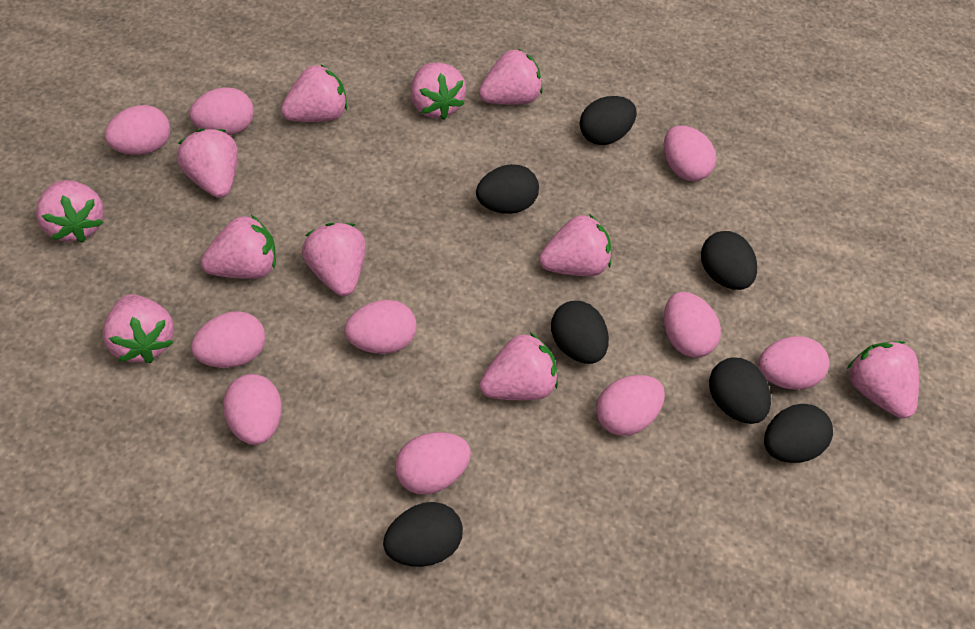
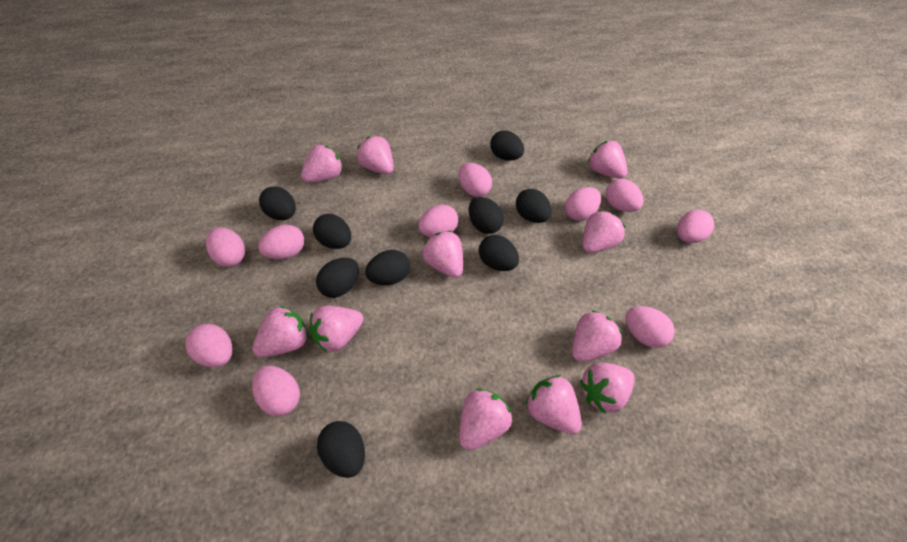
black egg: [383,502,463,567] [476,164,539,214] [551,301,609,364] [580,96,637,145] [701,231,757,290] [709,358,771,424] [764,404,833,463] = 7 -> [259,186,296,220] [313,214,351,249] [316,258,359,298] [317,421,365,478] [365,250,410,285] [469,197,504,234] [479,235,519,271] [490,130,524,161] [516,189,552,223] = 9

